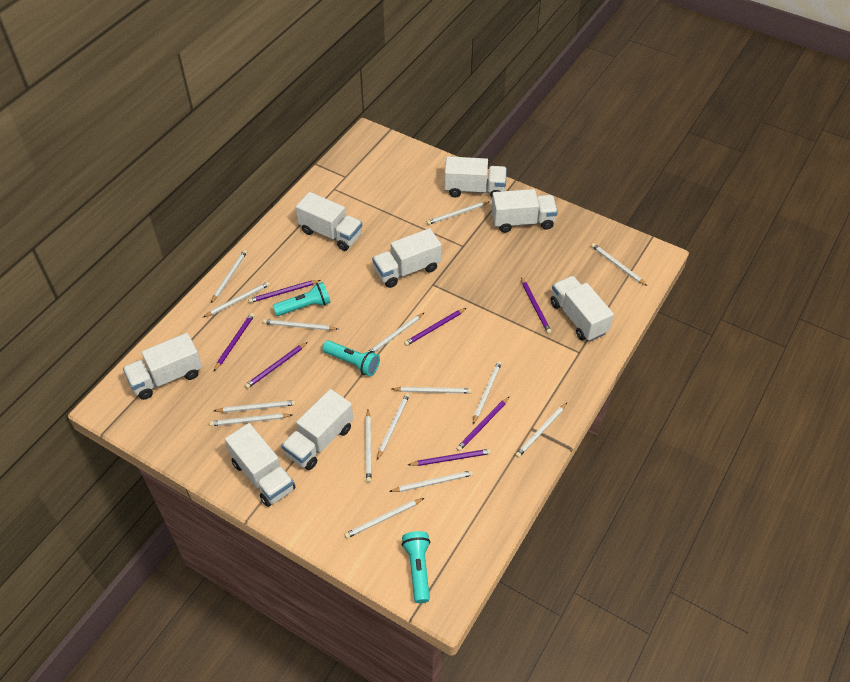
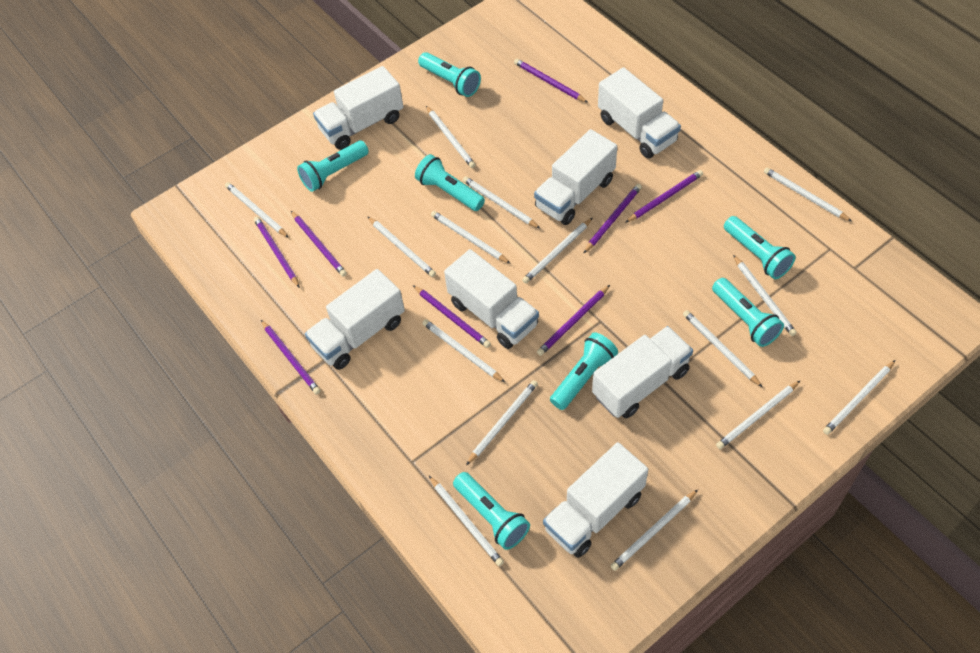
purple pencil: [214,313,254,371] [245,342,308,389] [248,280,321,303] [404,308,466,346] [408,449,491,466] [456,396,510,451] [521,277,552,334] = 7 -> [254,217,300,288] [261,320,321,395] [291,211,347,277] [413,285,491,348] [514,59,587,102] [537,285,610,356] [584,184,642,253] [625,170,703,223] = 8
turquoise flashlight: [273,282,331,316] [322,340,380,376] [402,531,430,603] = 3 -> [297,141,369,192] [415,154,485,211] [418,52,481,97] [453,472,530,550] [550,332,618,410] [712,278,784,347] [724,216,796,279] = 7
white truck: [123,333,202,400] [225,423,295,507] [281,389,353,470] [296,192,362,251] [372,228,442,288] [444,156,507,198] [491,189,558,233] [550,276,614,341] = 8 -> [305,269,405,370] [313,66,403,150] [444,249,539,349] [534,129,617,225] [543,442,648,558] [592,326,693,418] [598,67,681,159] = 7

